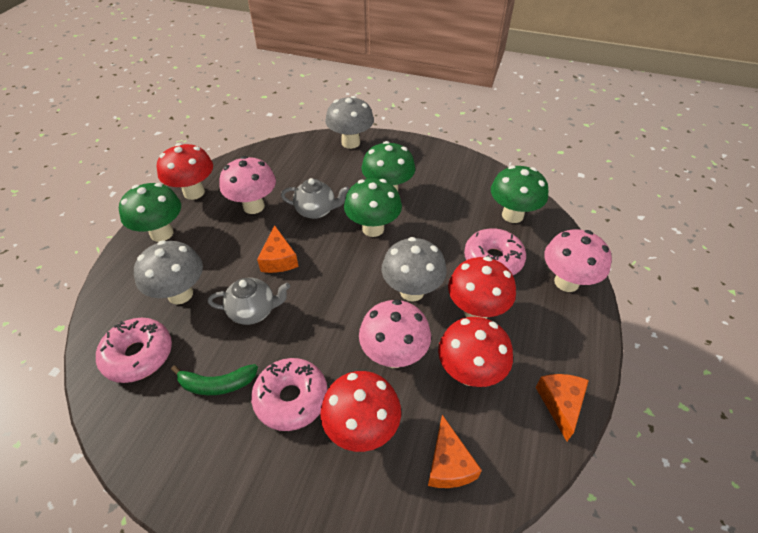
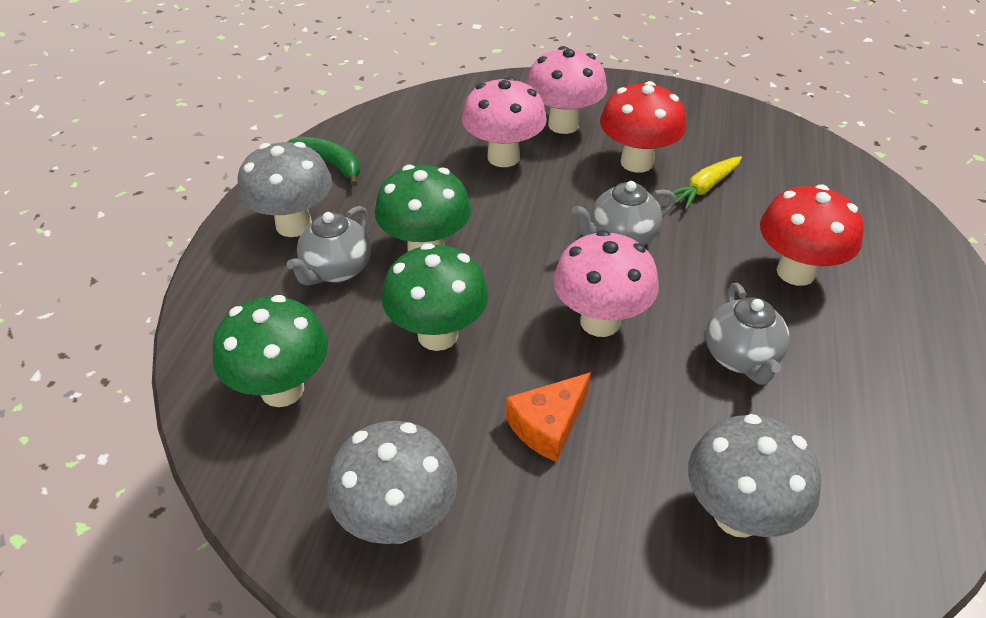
green mushroom: [119,183,181,242] [344,178,402,237] [362,141,415,191] [491,165,548,223] = 4 -> [212,295,328,407] [375,165,471,251] [382,243,489,351] = 3
grey teapot: [208,278,290,325] [281,178,349,219] = 2 -> [287,206,371,285] [572,181,676,246] [706,283,790,385] = 3
orange cheese: [257,225,299,273] [428,415,482,488] [535,374,589,441] = 3 -> [506,372,591,462] = 1
pink donut: [96,318,172,383] [251,358,328,431] [464,229,526,275] = 3 -> none = 0
red mushroom: [157,143,213,200] [320,371,401,452] [438,317,513,387] [448,257,516,319] = 4 -> [600,81,686,173] [760,185,864,286] = 2
yellow carrot: none = 0 -> [665,156,742,210] = 1

